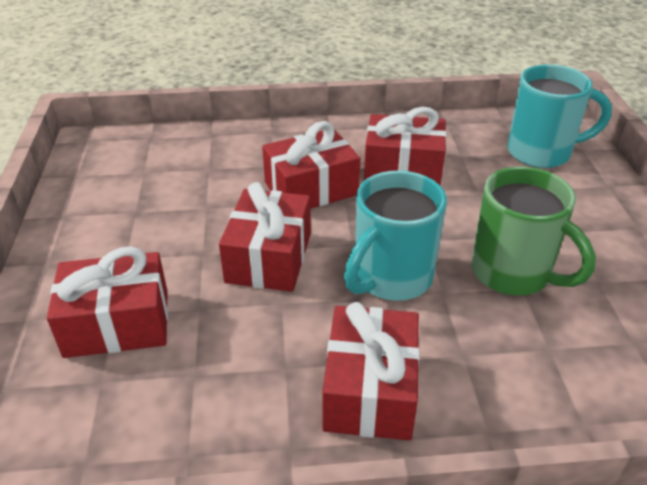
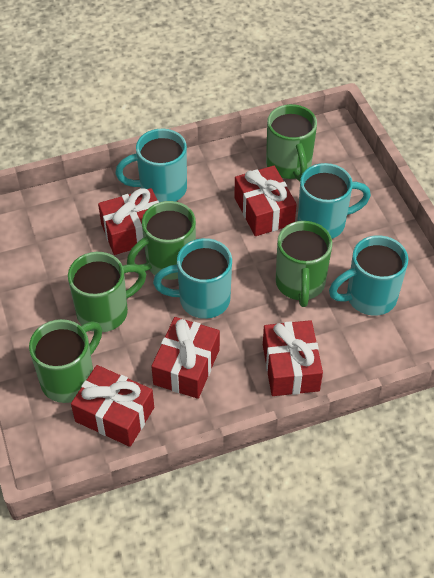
green mug: [471,166,596,295] = 1 -> [29,319,102,403] [68,252,146,332] [127,201,196,280] [266,104,317,181] [276,221,332,307] = 5
turquoise mug: [344,171,447,301] [507,64,612,168] = 2 -> [115,129,187,202] [153,238,232,319] [297,163,371,239] [329,235,408,316] = 4

